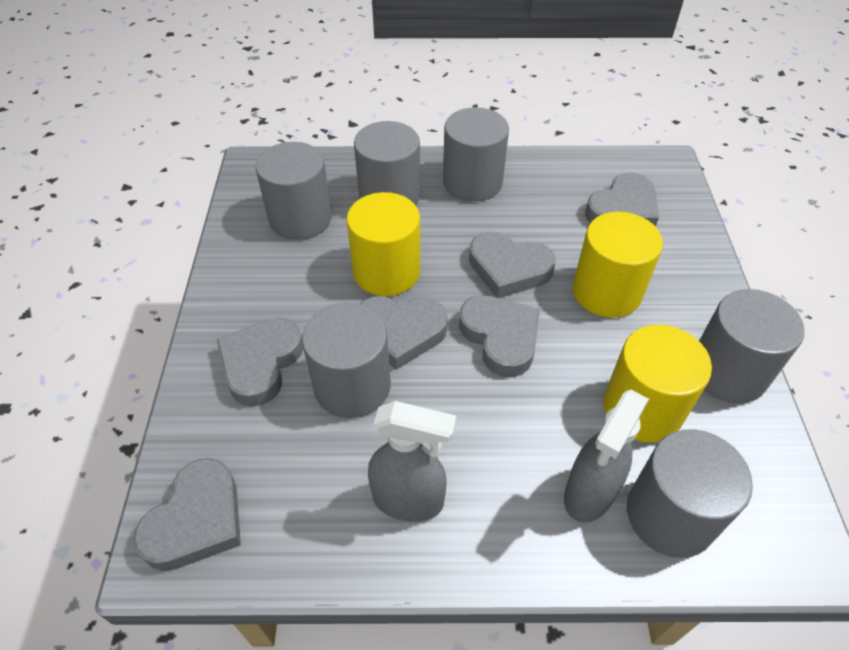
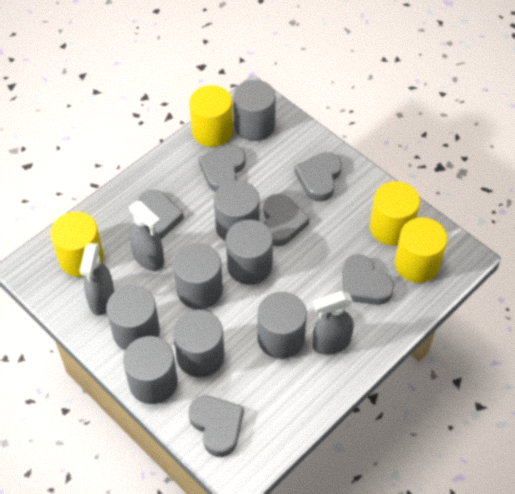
grey cylinder: [255,142,332,240] [302,302,391,418] [354,121,420,205] [443,107,509,202] [627,429,753,558] [699,289,804,404] = 6 -> [106,285,160,350] [123,336,177,404] [173,243,223,309] [173,310,224,377] [214,180,260,242] [226,219,273,285] [233,80,276,141] [258,292,307,359] = 8
grey spray bottle: [368,401,456,522] [564,390,649,523] = 2 -> [79,243,114,315] [129,201,164,271] [312,291,354,355] = 3
yellow cylinder: [346,192,420,296] [573,212,663,318] [603,325,712,443] = 3 -> [50,212,104,277] [189,85,233,147] [369,181,420,246] [394,217,447,283] = 4

